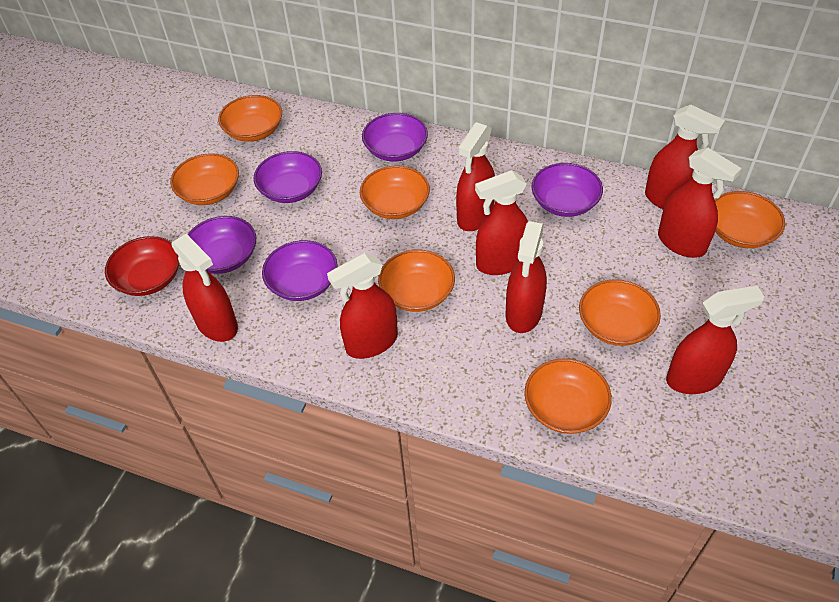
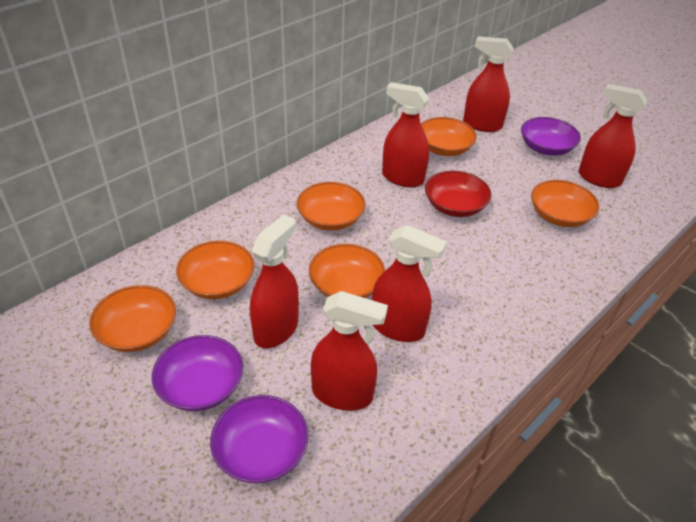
orange bowl: [170,153,239,205] [218,95,282,142] [360,166,430,219] [378,250,455,312] [524,358,612,434] [579,279,661,346] [714,191,785,248] = 7 -> [89,285,176,352] [176,241,255,299] [297,182,366,231] [309,244,385,298] [421,117,477,156] [531,180,599,227] = 6
purple bowl: [188,216,256,274] [254,151,322,203] [262,240,338,301] [362,113,428,161] [531,163,603,217] = 5 -> [152,335,243,411] [210,395,309,483] [521,117,581,156] = 3
red spray bottle: [171,234,238,342] [327,253,398,359] [456,122,495,231] [475,170,528,275] [506,221,547,333] [645,104,725,209] [658,148,742,258] [666,286,765,394] = 8 -> [250,214,299,348] [311,291,388,411] [372,225,447,342] [382,82,429,187] [463,36,514,132] [578,84,647,188] = 6

